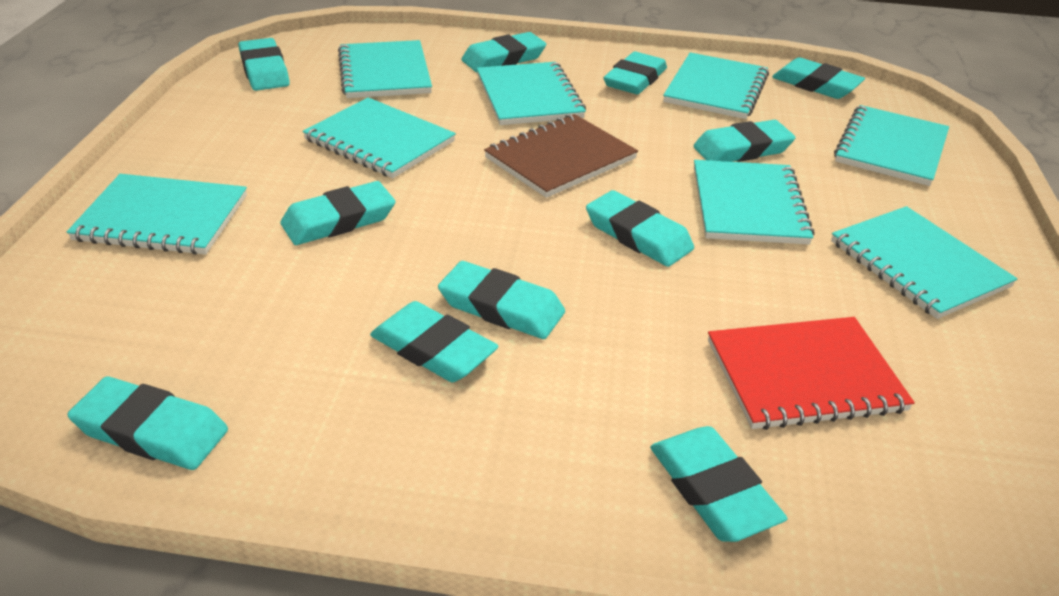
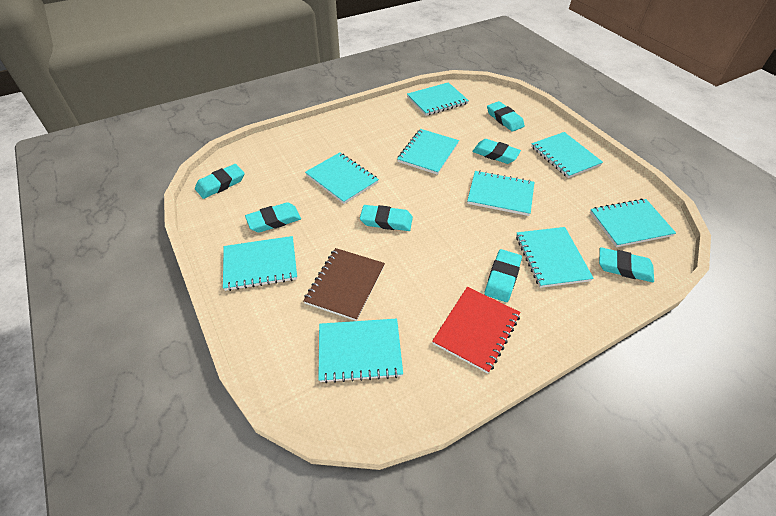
turquoise eraser: [67,377,228,470] [238,38,290,91] [280,181,395,245] [370,301,499,382] [438,261,565,339] [461,32,547,72] [586,190,694,267] [603,51,667,95] [650,426,787,542] [694,120,796,162] [772,57,865,99] = 11 -> [195,164,245,199] [245,202,301,233] [360,205,413,231] [472,139,521,164] [484,249,522,302] [487,101,525,132] [599,247,654,282] = 7
turquoise notebook: [67,174,247,255] [303,97,456,178] [338,40,432,98] [477,62,586,125] [663,52,769,119] [694,160,815,244] [831,206,1018,319] [834,105,949,186] = 8 -> [223,236,297,291] [305,152,379,204] [318,319,403,383] [397,129,459,175] [407,82,469,116] [467,171,534,216] [516,227,594,288] [531,132,603,178] [590,199,676,247] = 9

